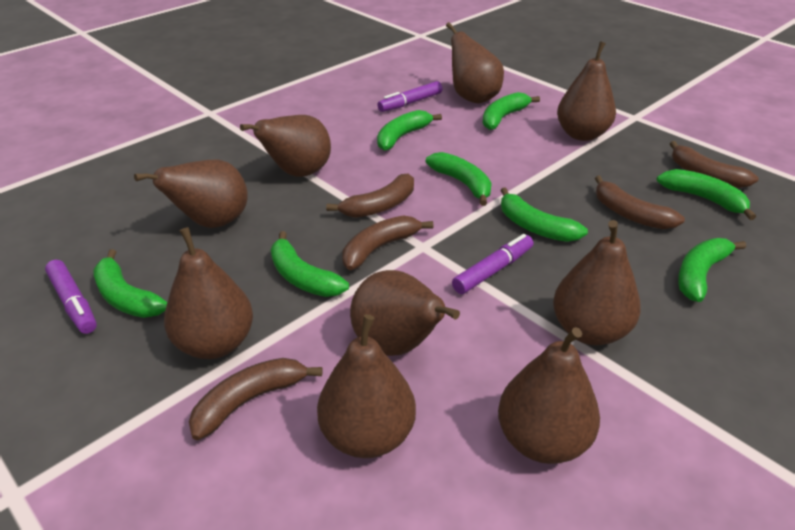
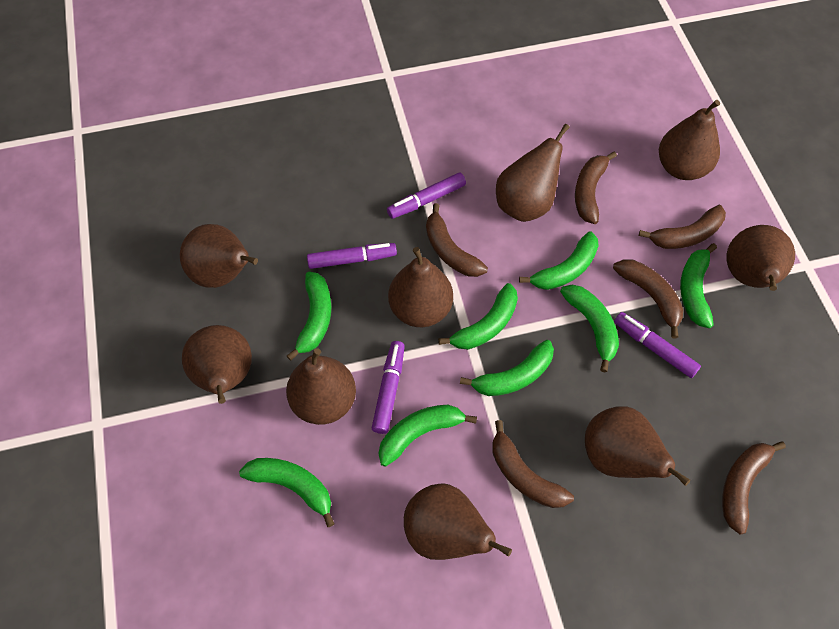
brown banana: [189,358,322,440] [326,174,414,218] [342,215,433,270] [595,176,685,229] [670,141,759,188] = 5 -> [426,203,488,277] [492,420,574,508] [575,151,617,224] [613,259,683,339] [639,205,726,249] [722,441,786,535] = 6
purple marker: [45,260,97,334] [378,81,442,112] [452,234,533,294] = 3 -> [307,243,397,269] [372,341,405,434] [387,172,466,219] [614,312,701,378] = 4

